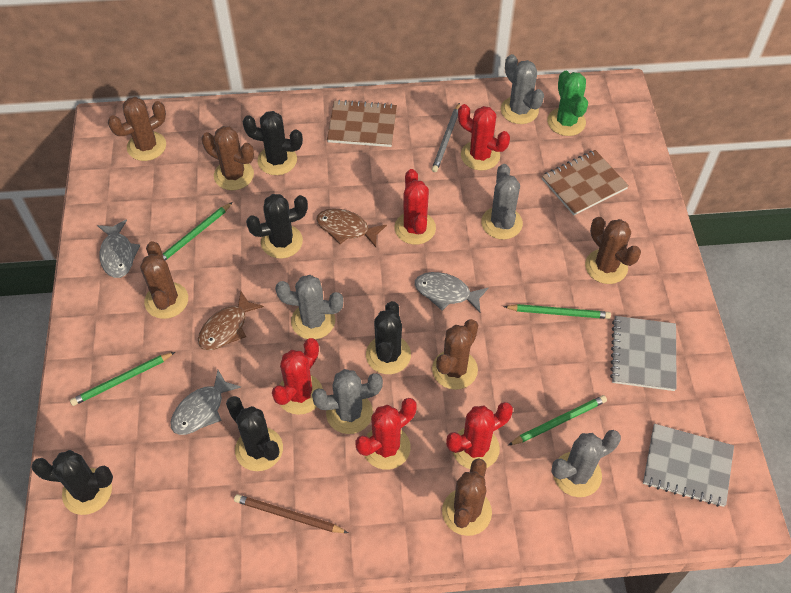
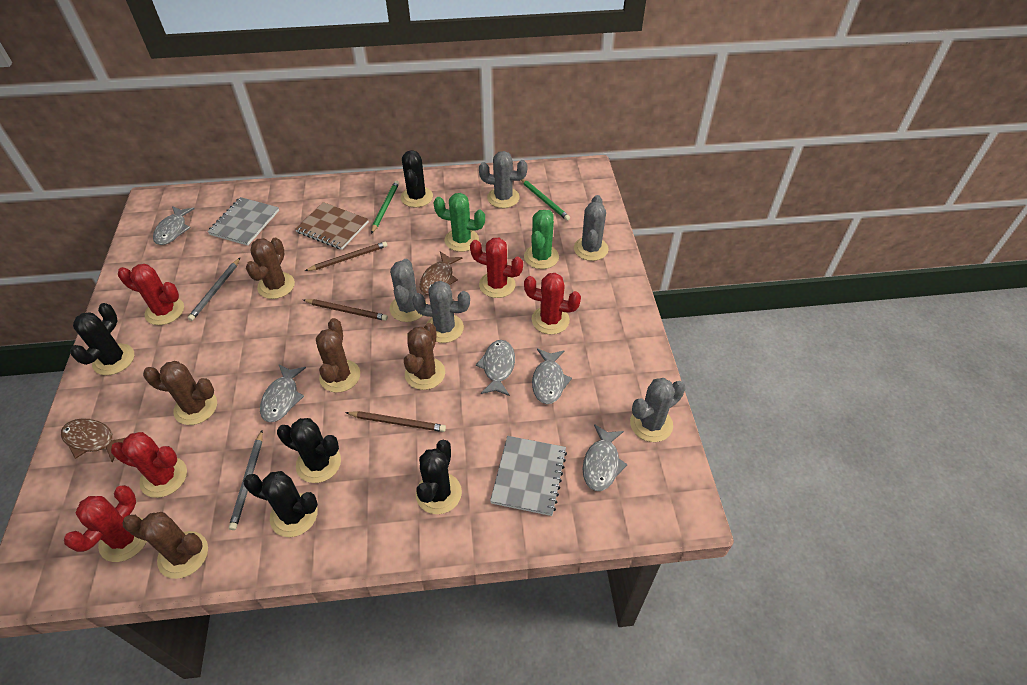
brown cactus: [108,97,166,161] [140,241,188,319] [201,126,254,190] [432,319,478,390] [442,458,492,536] [585,217,641,284] = 6 -> [123,512,208,579] [143,361,217,425] [246,238,295,299] [316,318,360,393] [404,323,445,390] = 5
brown notebook: [327,100,397,147] [542,150,629,215] = 2 -> [295,202,369,250] = 1
brown pencil: [234,494,348,533] = 1 -> [303,299,388,321] [305,242,387,271] [345,411,446,432] = 3
green cactus: [547,71,588,136] = 1 -> [433,193,485,252] [524,210,559,269] = 2
green pencil: [70,352,175,406] [163,202,233,261] [503,304,611,319] [508,395,607,446] = 4 -> [371,181,399,234] [521,179,570,221] = 2
grey fish: [97,219,140,278] [170,370,241,435] [415,272,488,312] = 3 -> [153,206,194,245] [260,365,306,422] [476,340,515,396] [532,348,572,404] [583,424,628,491] = 5
grey pencil: [432,103,460,172] = 1 -> [188,258,240,321] [229,430,263,530] = 2

